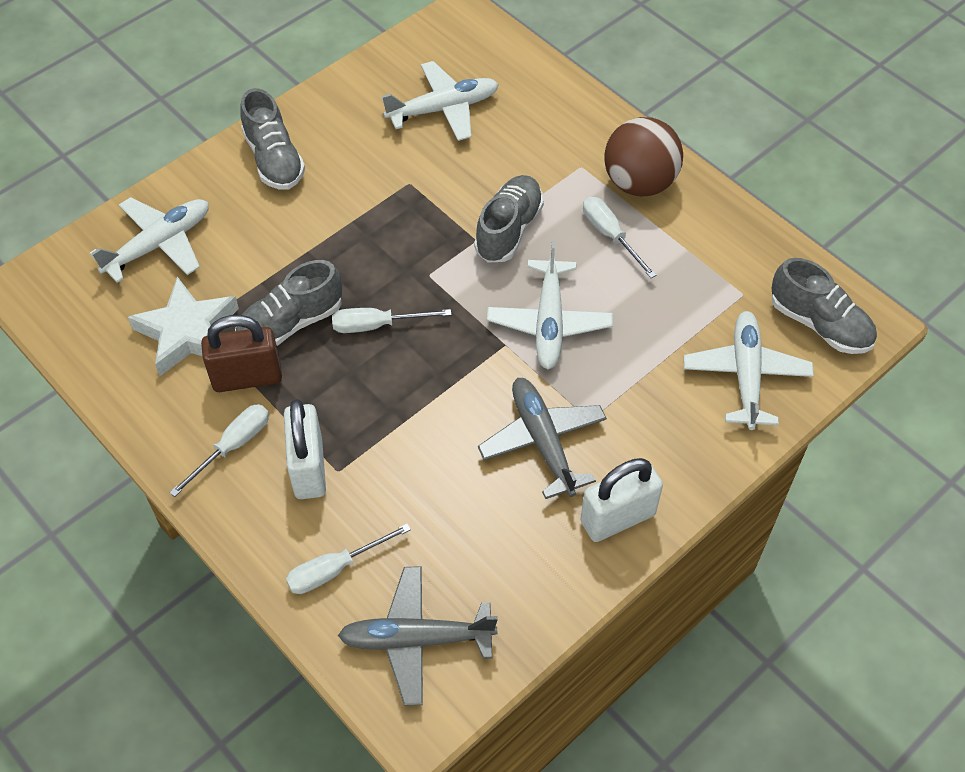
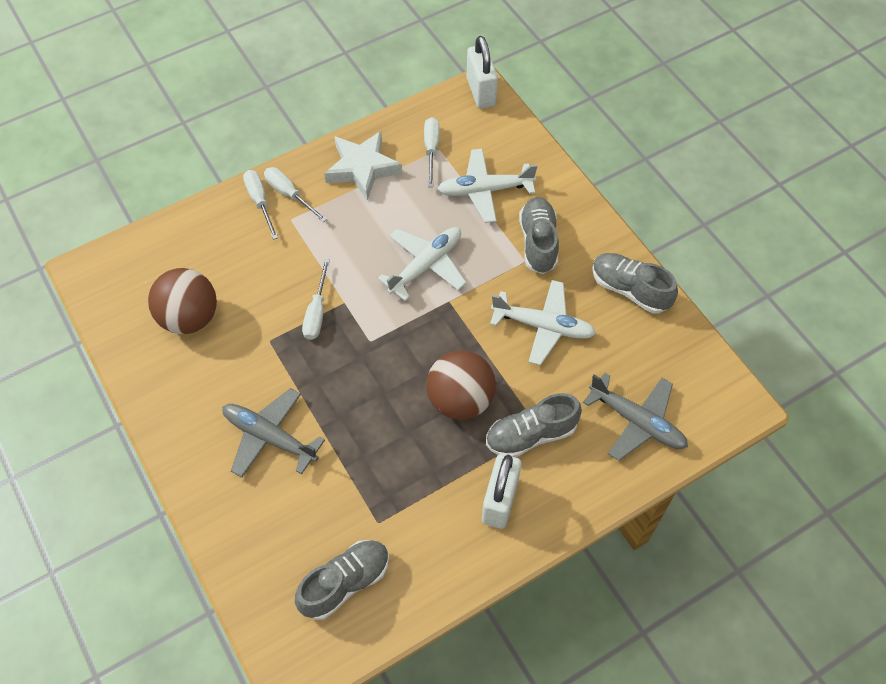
brown ball: [604,117,683,196] = 1 -> [148,268,217,334] [426,350,496,420] = 2
brown padlock: [201,315,282,392] = 1 -> none = 0
white plane: [90,197,209,283] [381,61,499,141] [487,241,613,369] [684,311,814,430] = 4 -> [378,227,466,301] [437,149,538,223] [490,280,596,365] = 3

